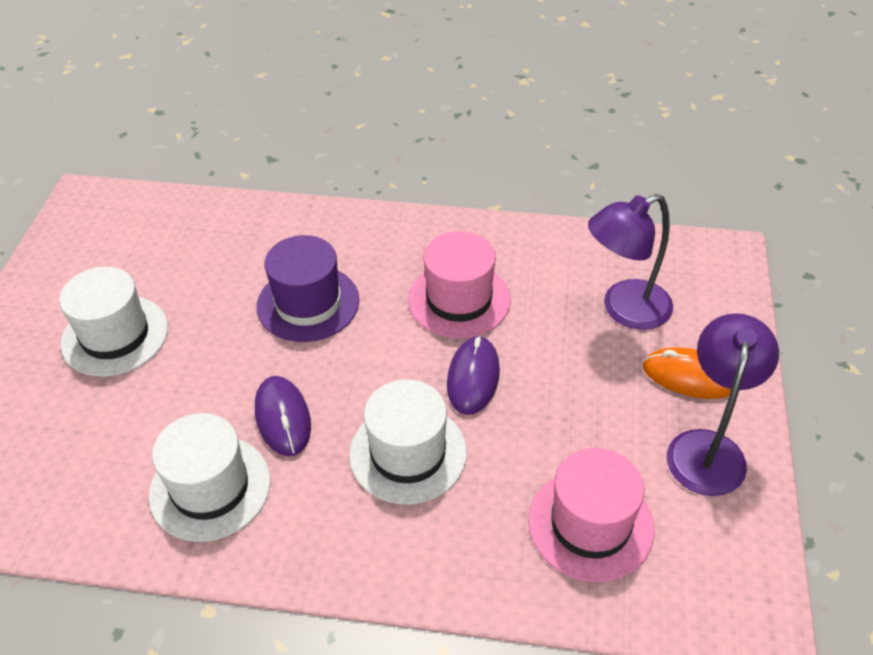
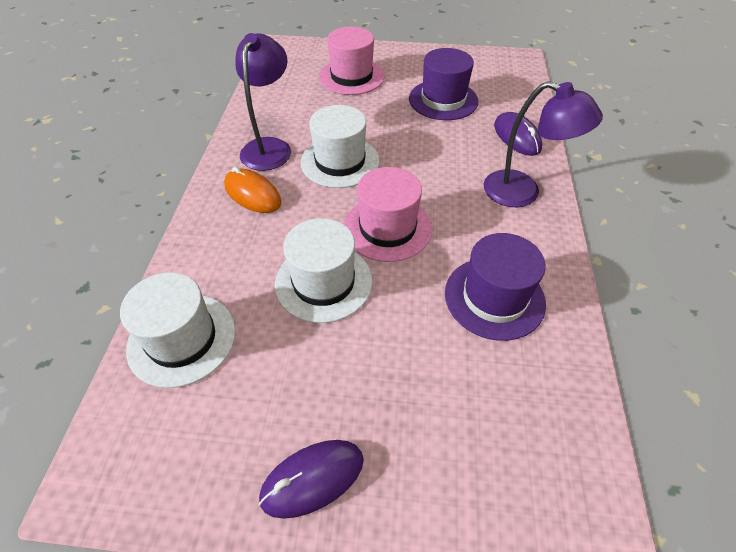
purple hat: [257,235,359,342] = 1 -> [409,48,478,120] [445,233,546,341] = 2

